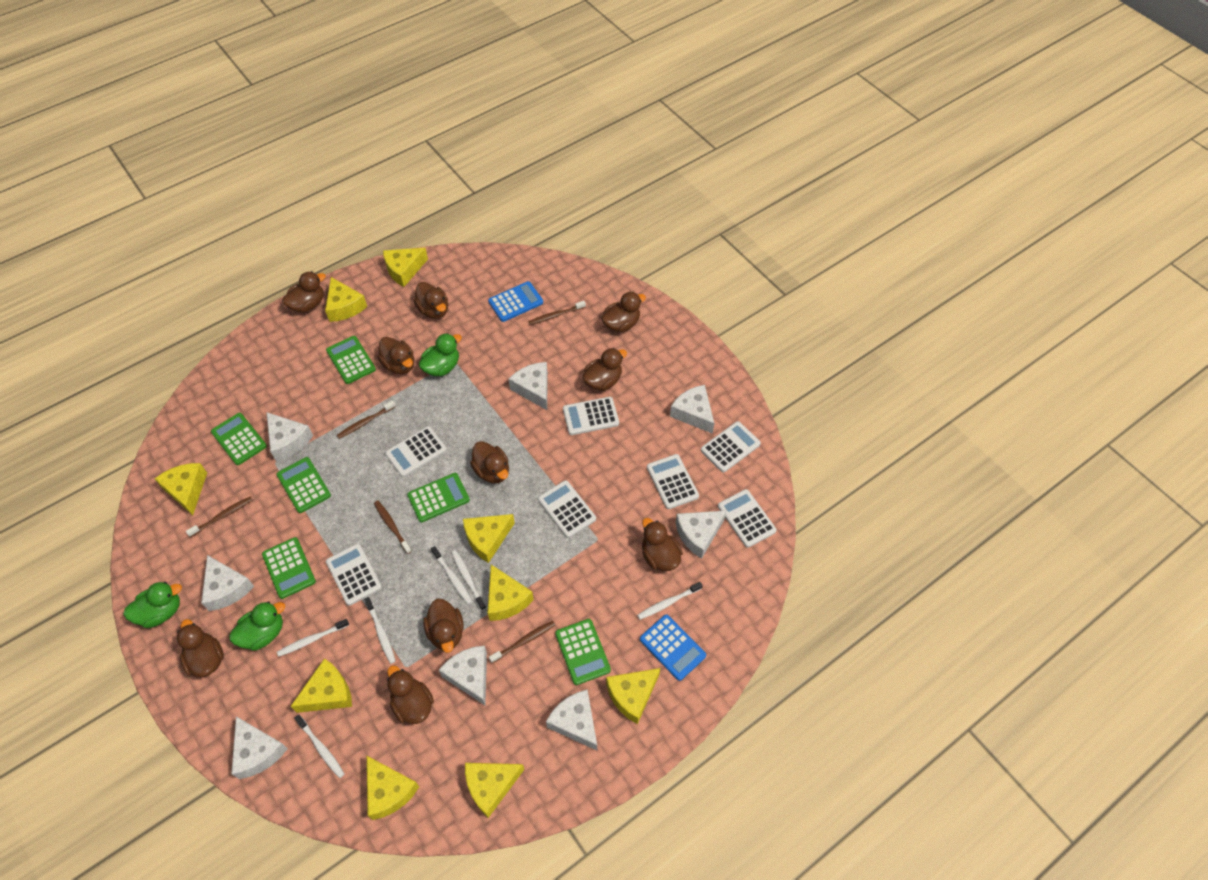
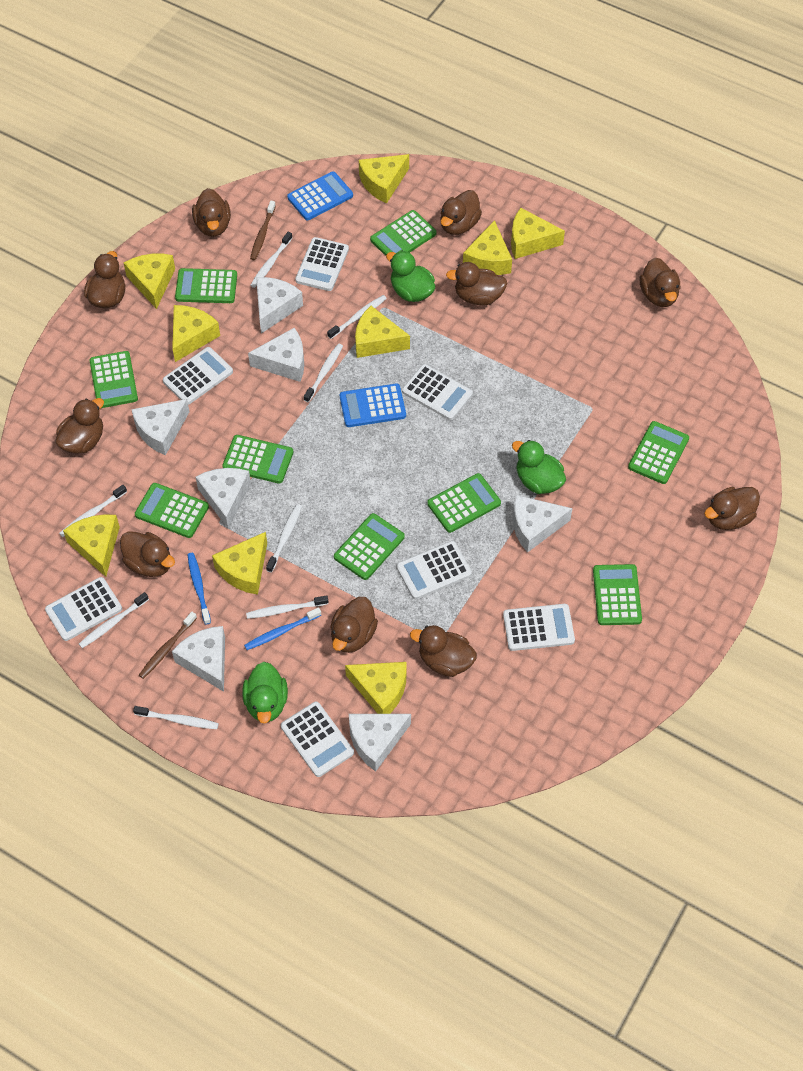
blue toothbrush: none = 0 -> [187,553,211,625] [244,607,321,650] = 2
brown toothbrush: [186,496,252,537] [337,400,396,439] [374,501,412,554] [489,621,555,663] [528,301,586,325] = 5 -> [139,612,197,679] [250,201,276,260] = 2
green calculator: [211,413,267,465] [262,537,316,599] [276,457,331,513] [326,336,376,384] [407,473,470,522] [555,619,611,685] = 6 -> [90,351,138,408] [135,483,209,538] [175,268,237,303] [222,435,293,484] [334,513,405,580] [370,210,437,256] [427,473,501,533] [593,564,642,625] [628,421,689,484] = 9
white cheese: [201,555,254,611] [231,716,288,779] [266,412,313,461] [439,646,487,705] [509,362,548,410] [546,689,597,750] [670,385,715,434] [675,511,726,559] = 8 -> [131,399,190,455] [172,626,225,692] [196,468,251,529] [248,328,304,382] [256,277,303,333] [349,714,411,772] [513,495,573,553] = 7
white toothbrush: [277,619,349,657] [294,715,345,778] [364,597,396,664] [431,546,473,605] [451,550,486,610] [637,582,703,620] = 6 -> [59,485,127,537] [79,592,149,648] [133,706,219,729] [246,595,329,619] [250,232,292,288] [266,504,302,573] [304,343,343,403] [327,295,387,339] = 8

